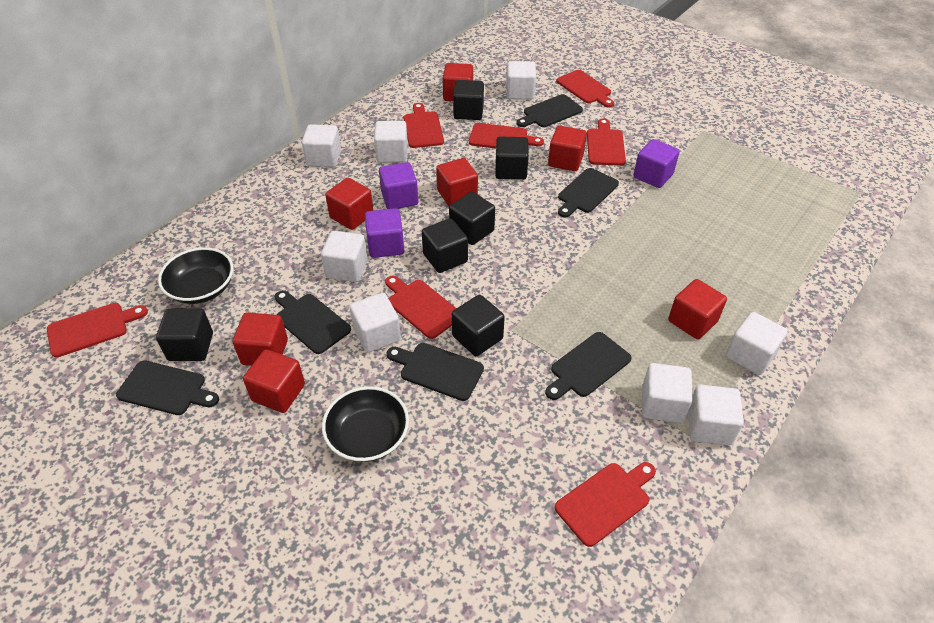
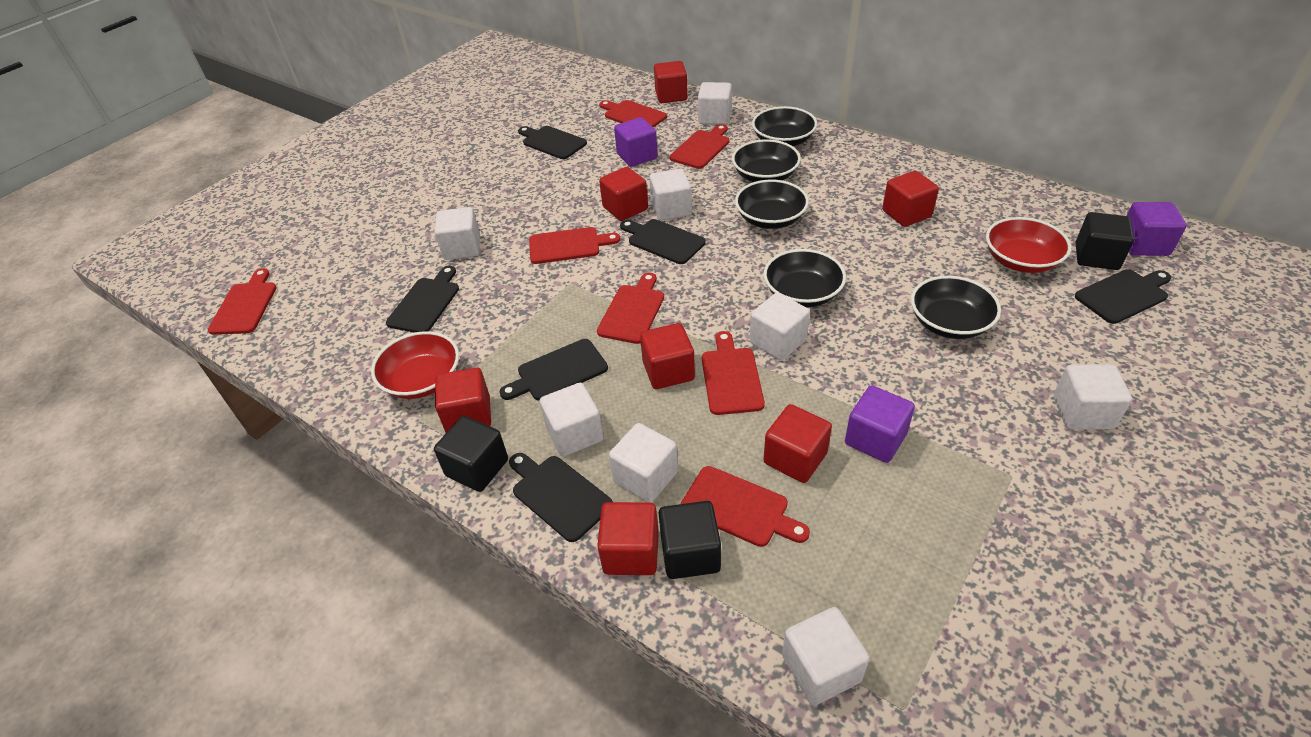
black bowl: [158,247,234,304] [322,386,409,462] = 2 -> [732,139,801,182] [735,180,809,229] [752,106,817,146] [763,249,846,308] [911,276,1001,339] = 5
black cube: [156,308,213,361] [422,218,468,273] [449,192,495,245] [452,295,505,356] [453,80,484,120] [495,137,529,180] = 6 -> [434,416,508,492] [658,501,721,579] [1076,212,1134,270] = 3
red bowl: none = 0 -> [371,331,459,399] [986,217,1071,273] = 2

